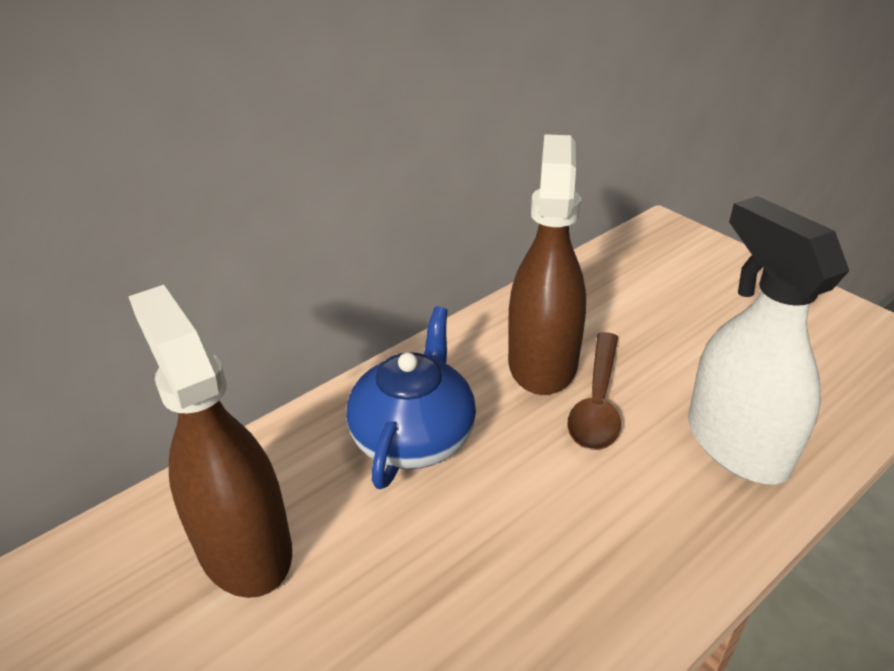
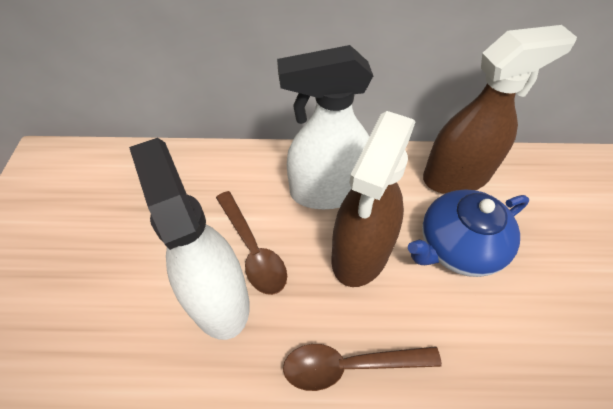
brown spoon: [567,332,621,450] = 1 -> [216,191,287,295] [283,344,442,391] = 2
white spray bottle: [688,196,849,484] = 1 -> [129,138,250,340] [277,45,373,209] = 2

